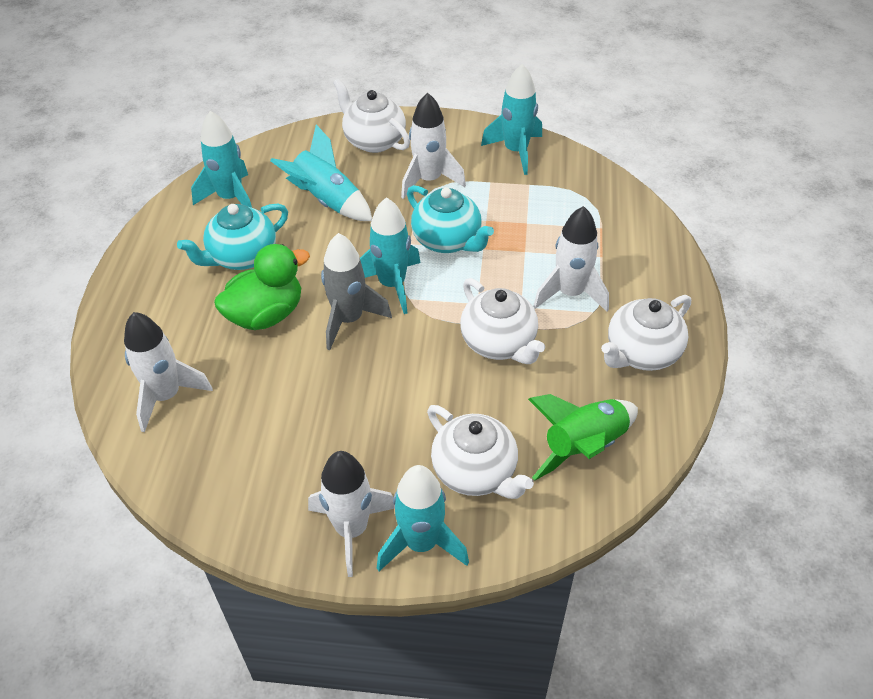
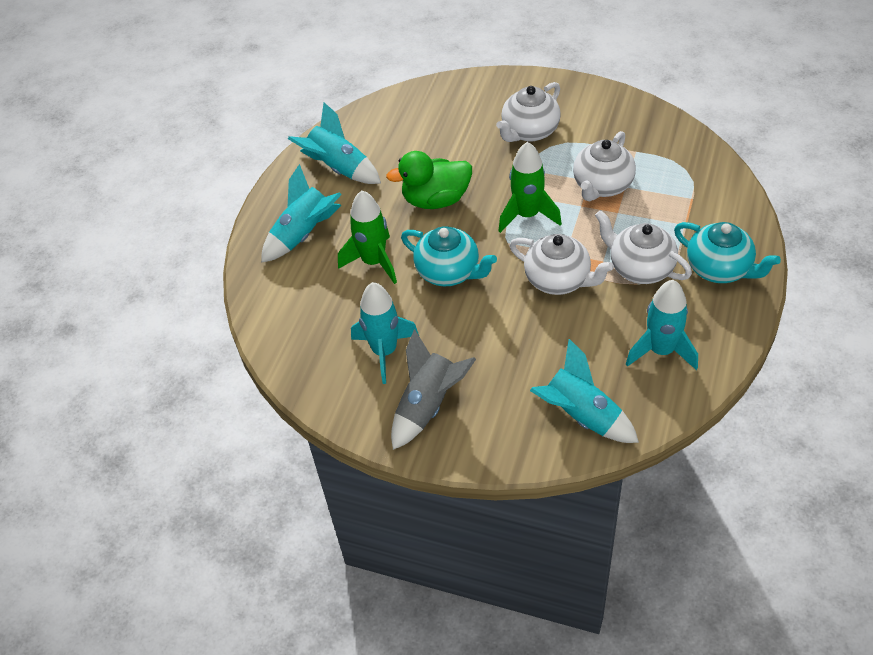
green rocket: [528,394,638,481] = 1 -> [338,190,397,284] [498,142,562,233] = 2
white rocket: [124,312,213,432] [308,451,395,577] [401,92,466,199] [533,206,609,311] = 4 -> none = 0

